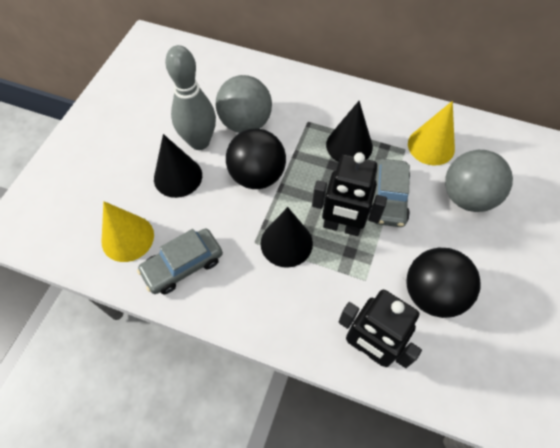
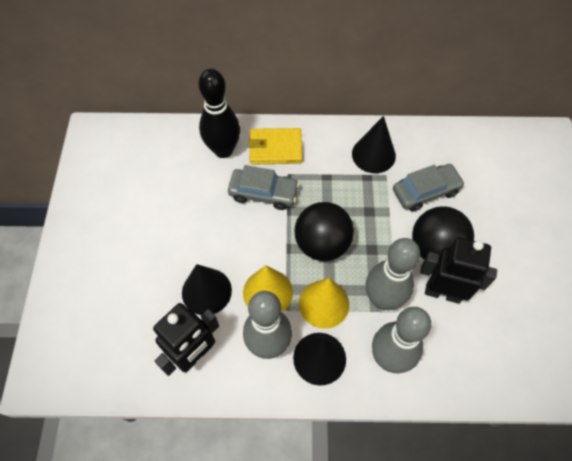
black bowling pin: none = 0 -> [199,69,240,158] = 1
grey ball: [216,75,272,133] [445,150,513,212] = 2 -> none = 0
grey bowling pin: [165,45,216,150] = 1 -> [243,291,292,359] [366,238,420,310] [372,307,431,373] = 3
yellow wallet: none = 0 -> [248,128,302,165] = 1

